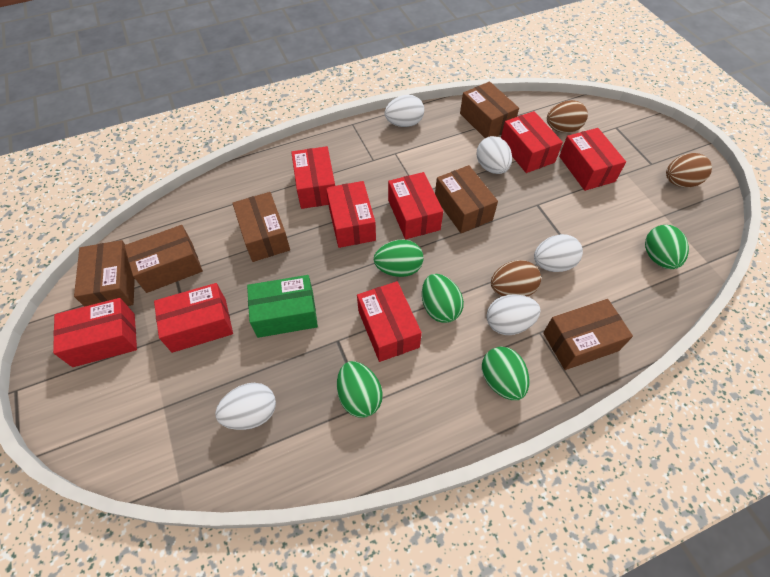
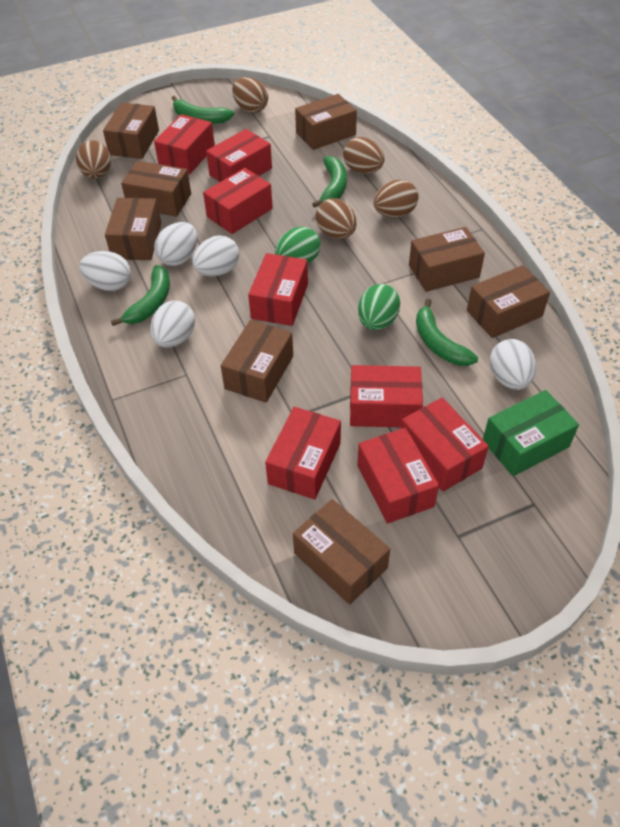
brown box: [74,240,135,307] [124,225,203,293] [232,192,290,262] [435,165,498,233] [460,81,519,138] [543,299,633,370] = 6 -> [103,102,159,159] [105,198,161,260] [121,161,191,217] [221,320,293,403] [293,499,390,605] [295,94,357,150] [409,227,485,292] [467,265,550,338] = 8
brown egg: [491,260,541,297] [547,100,588,133] [666,153,712,187] = 3 -> [76,140,111,179] [232,77,268,113] [316,198,357,239] [343,137,385,174] [373,180,418,218] = 5
green banana: none = 0 -> [111,265,170,326] [172,96,234,124] [312,156,347,208] [416,299,478,366] = 4
green egg: [337,361,383,418] [374,240,423,277] [422,274,464,323] [482,347,529,400] [645,225,689,269] = 5 -> [275,226,320,264] [358,284,400,330] = 2

